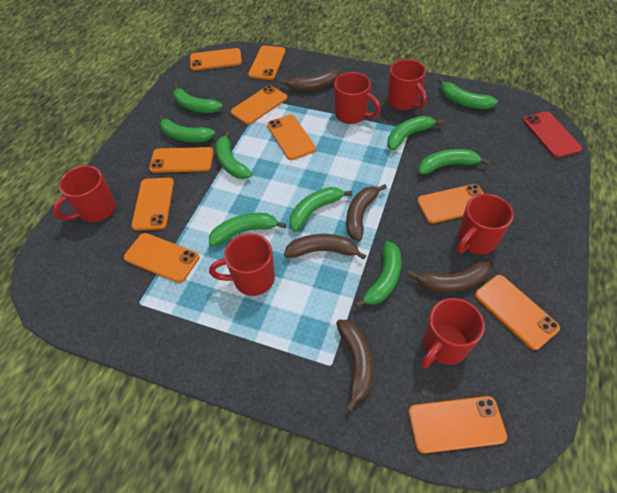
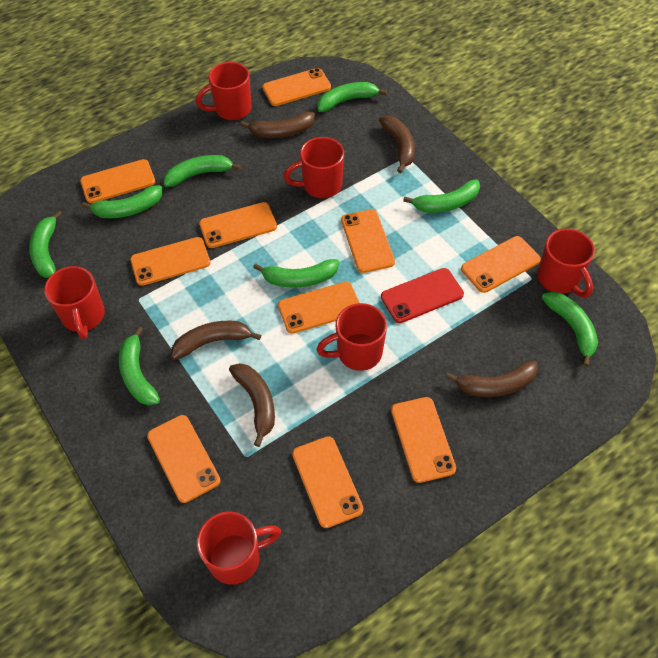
green banana: [159,115,215,142] [173,84,223,113] [209,213,286,246] [216,131,252,179] [290,187,352,232] [355,241,402,308] [387,116,443,151] [419,149,489,174] [439,78,498,109] = 9 -> [29,210,62,278] [82,185,162,218] [119,326,160,406] [164,155,241,187] [253,259,339,288] [317,82,387,112] [403,179,480,213] [542,292,598,367] = 8

